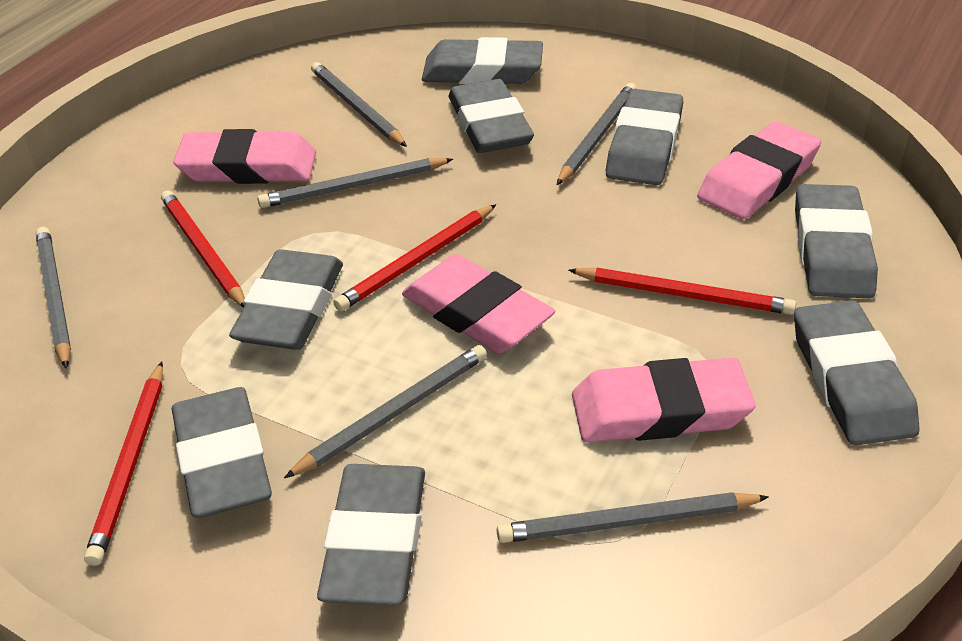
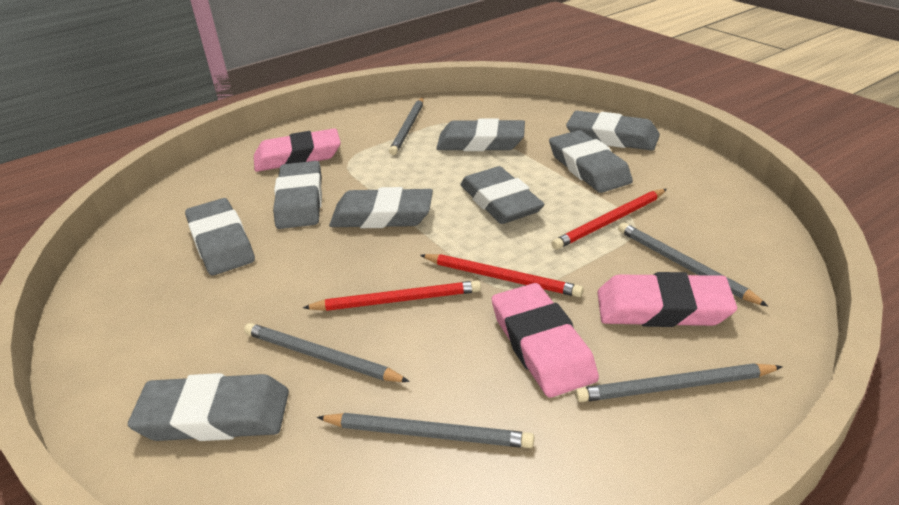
grey pencil: [36,227,71,369] [257,158,453,208] [284,345,487,478] [311,62,407,147] [497,492,769,543] [557,83,637,185] = 6 -> [244,323,410,382] [317,413,534,448] [389,97,423,155] [575,363,783,402] [618,222,768,306] = 5
pink eraser: [173,129,316,184] [402,254,555,353] [572,358,756,443] [697,121,821,220] = 4 -> [254,128,341,172] [492,283,599,398] [597,272,737,327] = 3
red pencil: [84,362,163,566] [161,190,246,308] [333,204,496,312] [568,268,796,315] = 4 -> [303,280,481,311] [420,254,584,297] [552,189,667,250] = 3

